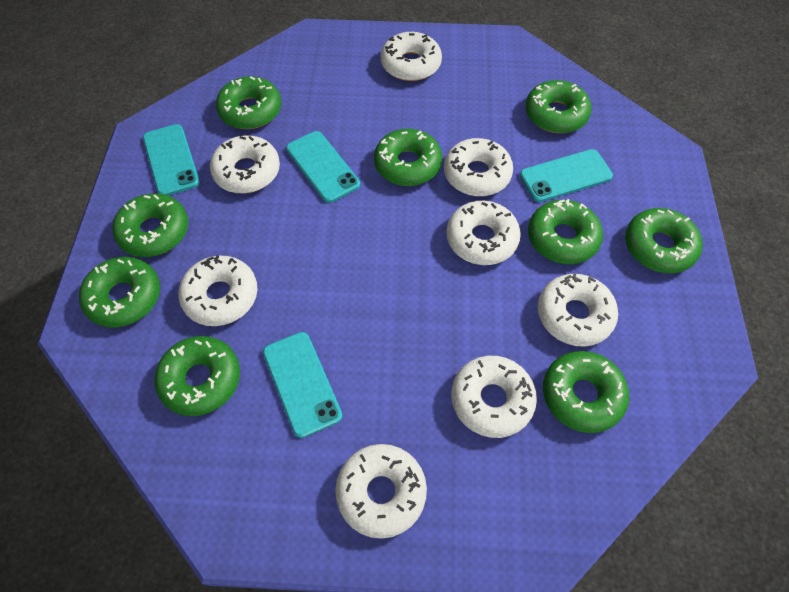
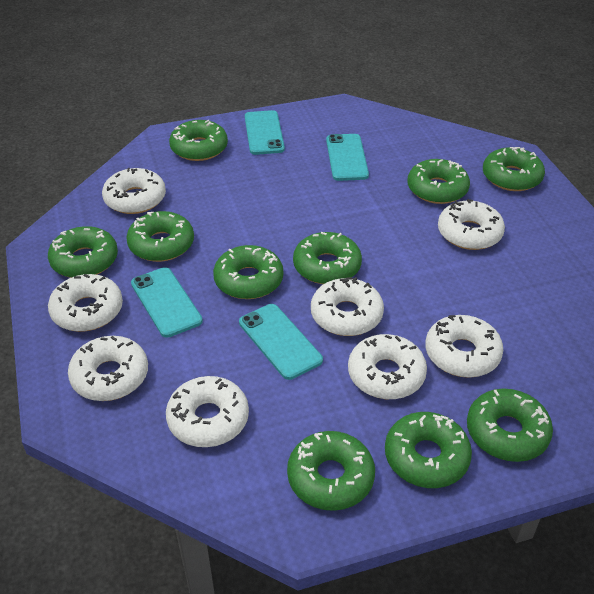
green donut: [79,257,160,328] [113,193,188,257] [154,336,240,416] [216,76,281,129] [374,129,442,186] [525,80,592,133] [528,199,603,264] [543,351,629,433] [625,208,702,273] = 9 -> [48,226,118,278] [126,211,194,262] [169,120,228,161] [213,245,283,299] [287,431,375,511] [293,232,362,284] [385,412,472,488] [408,159,470,204] [467,388,553,462] [483,147,545,191] = 10

